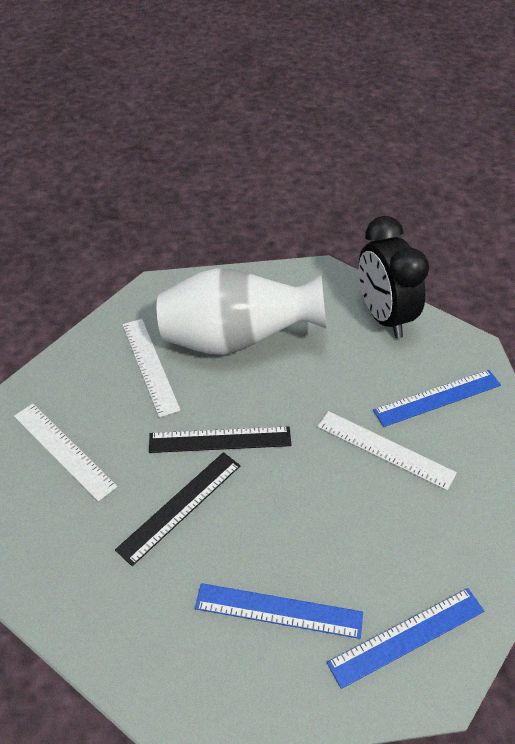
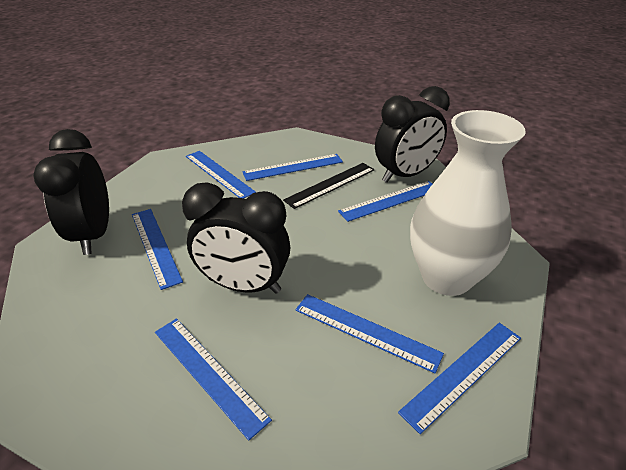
black clock: [358,216,429,338] = 1 -> [33,129,109,255] [182,183,290,294] [375,86,450,183] = 3
black ruler: [115,452,241,566] [149,426,292,453] = 2 -> [283,163,375,209] = 1
blue ruler: [195,583,363,639] [327,588,484,689] [373,370,501,427] = 3 -> [132,209,183,290] [155,318,272,440] [186,151,256,199] [242,154,343,181] [295,294,444,373] [338,181,432,222] [398,323,521,434] = 7
white ruler: [14,403,118,502] [122,319,181,418] [317,411,457,490] = 3 -> none = 0

